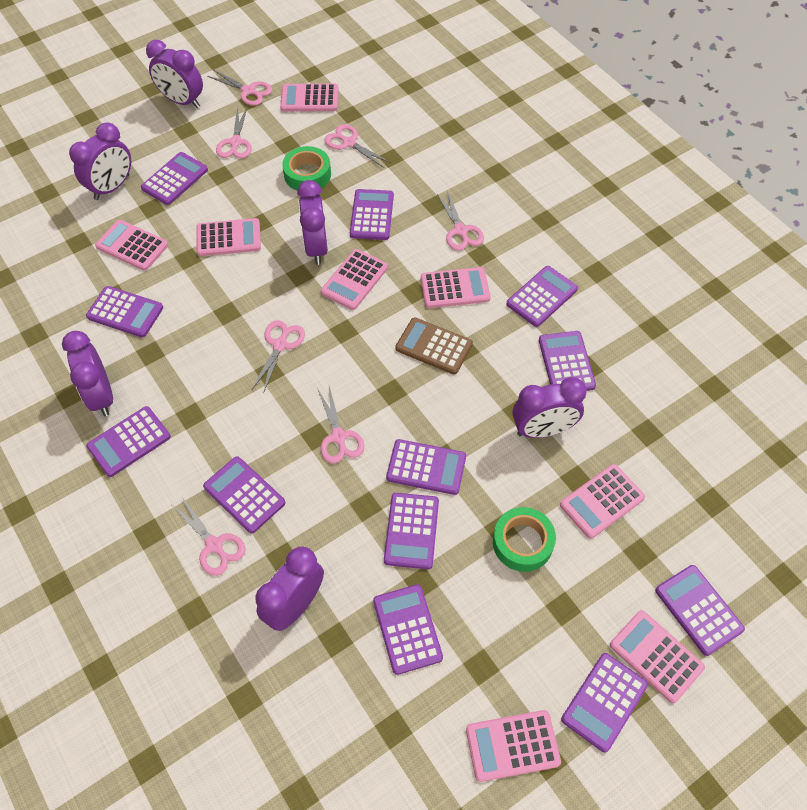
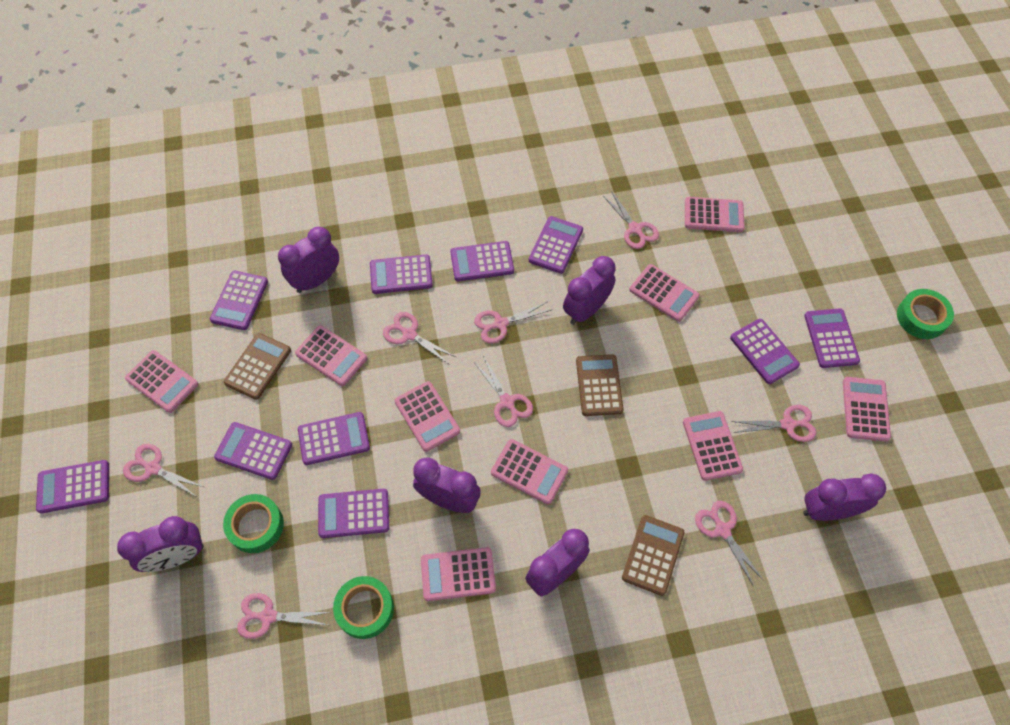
brown calculator: [395,317,473,374] = 1 -> [224,333,291,400] [576,354,624,416] [622,515,684,596] = 3
green tape: [282,146,331,191] [493,507,556,572] = 2 -> [223,494,284,553] [333,576,394,639] [897,289,954,339] = 3
pink calculator: [95,220,168,271] [197,218,261,256] [280,84,339,112] [321,249,388,310] [421,267,491,308] [466,710,561,782] [560,464,645,539] [610,610,705,703] = 8 -> [125,350,198,413] [295,325,367,386] [395,381,460,452] [421,547,496,601] [491,439,568,504] [629,264,700,322] [683,411,743,481] [685,197,745,232] [843,377,891,441] = 9
pink scissors: [172,497,246,576] [207,70,272,106] [216,106,252,158] [252,320,305,394] [317,386,364,464] [324,124,391,168] [437,191,484,251] = 7 -> [123,444,204,497] [237,593,331,639] [383,312,456,365] [474,302,551,344] [474,356,533,427] [603,191,659,249] [695,501,764,586] [731,405,816,442] = 8
purple calculator: [86,286,163,337] [86,406,171,477] [141,152,208,205] [203,457,285,533] [350,189,394,240] [373,584,443,675] [384,493,439,569] [386,439,466,495] [506,266,578,327] [539,331,596,391] [561,653,648,753] [655,565,745,656] = 12 -> [36,460,109,513] [210,271,268,330] [214,422,292,480] [298,412,370,465] [318,489,389,538] [370,254,433,294] [450,241,514,281] [529,216,583,274] [730,319,800,384] [804,308,860,368] = 10

